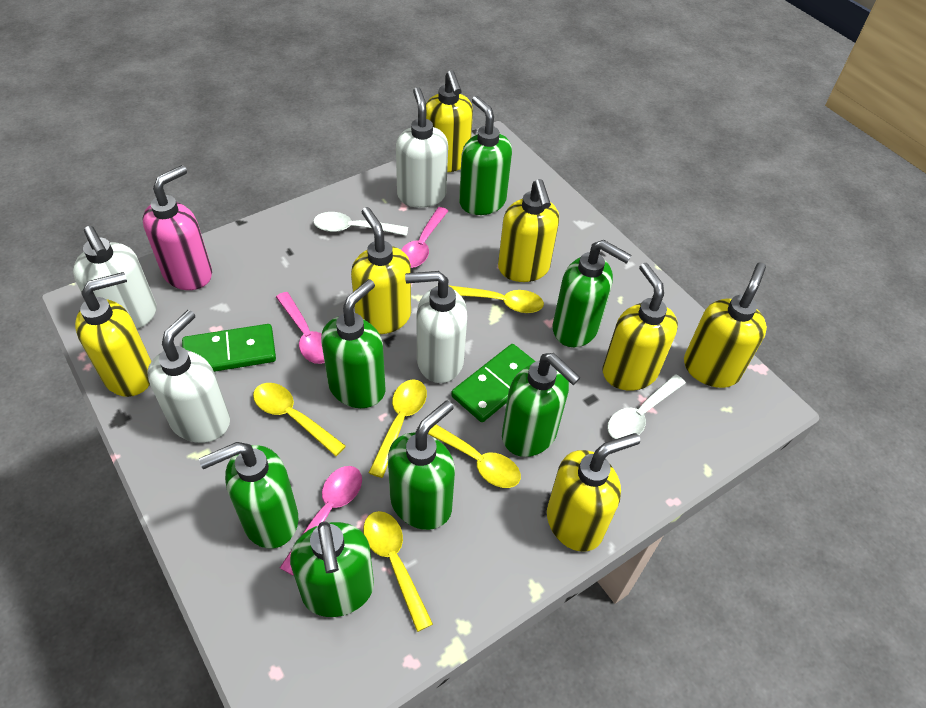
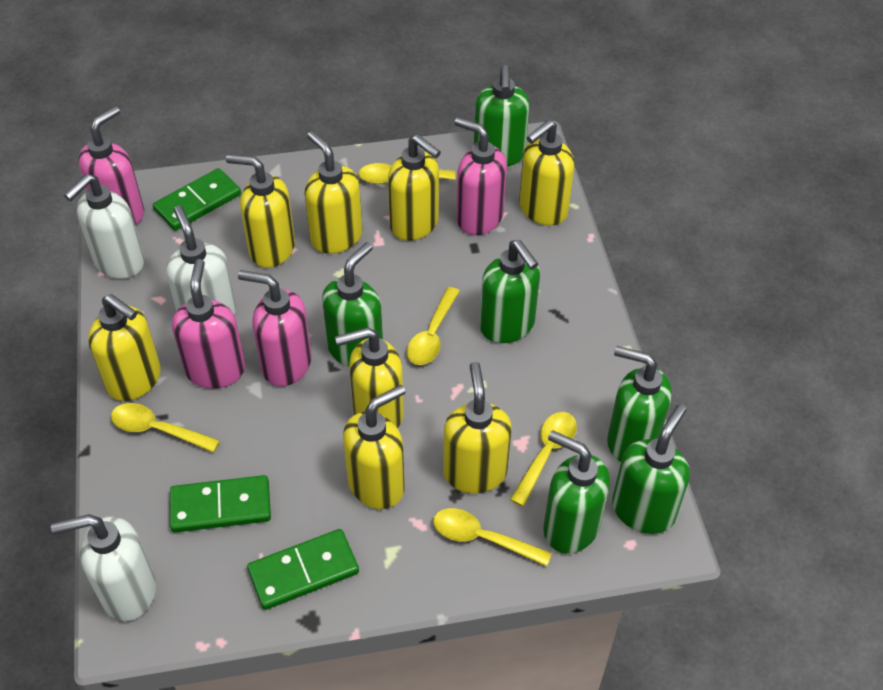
green domino: [182,324,276,372] [451,344,536,422] = 2 -> [153,168,241,231] [170,475,271,533] [247,529,359,610] = 3
green soap dispenser: [199,442,298,548] [290,521,374,617] [321,279,386,408] [388,400,455,530] [459,96,512,215] [502,353,581,457] [553,240,632,347] = 7 -> [322,242,383,367] [474,65,530,166] [480,240,540,343] [543,430,610,554] [607,346,672,462] [612,404,690,534] = 6
pink soap dispenser: [143,165,212,290] = 1 -> [78,106,144,225] [172,259,245,389] [238,270,312,386] [454,117,507,235] = 4
pink spoon: [276,292,325,364] [280,466,362,576] [401,207,448,268] = 3 -> none = 0
white soap dispenser: [73,226,157,330] [148,310,230,443] [396,87,448,208] [405,271,467,383] = 4 -> [51,514,156,621] [64,174,144,279] [166,206,236,314] = 3
white spoon: [313,212,408,236] [607,374,686,439] = 2 -> none = 0
yellow soap dispenser: [75,272,152,397] [351,207,411,334] [426,70,473,172] [498,179,559,282] [547,433,640,551] [603,263,678,391] [684,262,767,388] = 7 -> [88,294,161,401] [226,154,295,268] [304,131,363,254] [335,327,404,428] [343,385,405,509] [388,134,441,241] [443,362,512,493] [519,120,575,226] = 8

